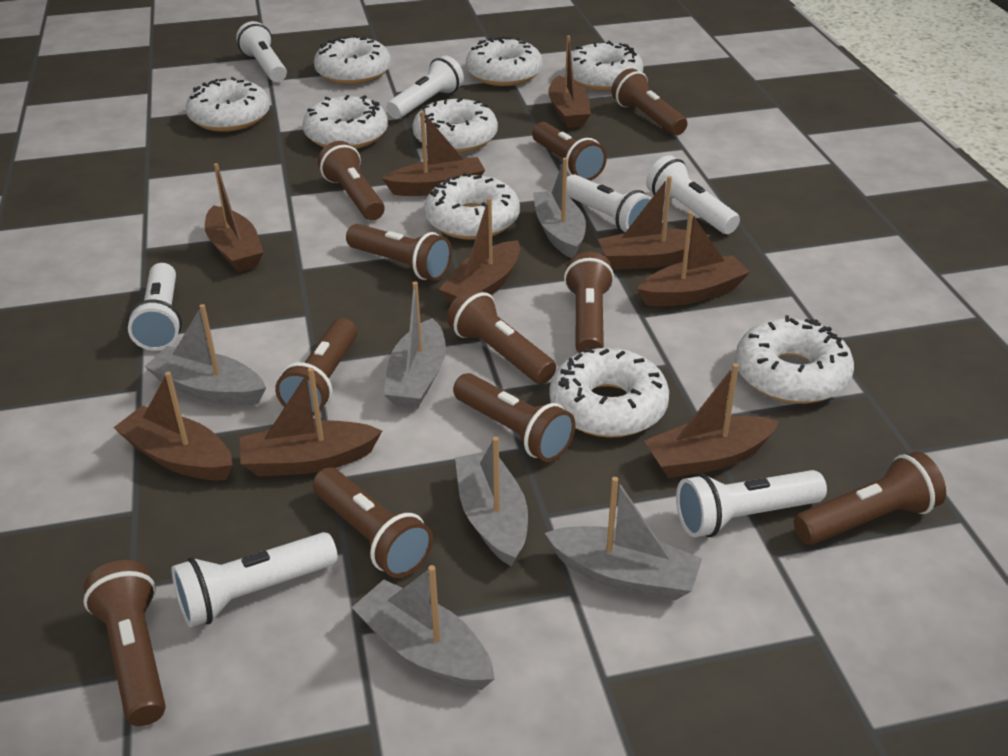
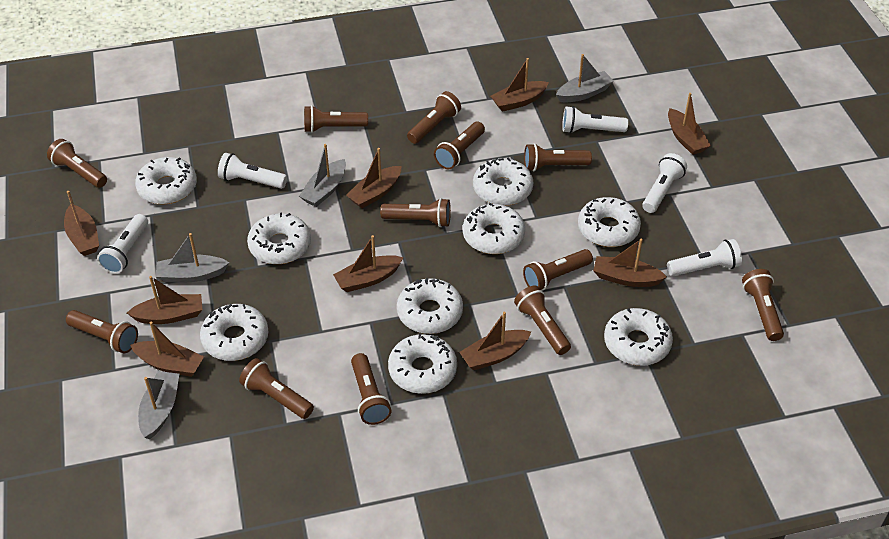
brown flashlight: [83,560,166,726] [275,318,357,416] [312,468,433,578] [318,141,385,220] [346,224,452,281] [447,288,556,384] [453,373,576,462] [532,122,607,180] [564,252,614,353] [612,68,687,136] [794,451,946,545] = 11 -> [47,139,107,188] [66,310,138,353] [239,358,314,419] [304,105,368,133] [351,353,391,425] [380,198,451,227] [407,91,461,144] [434,122,485,169] [514,286,571,355] [523,249,593,291] [524,143,592,172] [742,269,784,341] = 12
grey boat: [145,304,266,406] [351,565,495,690] [383,282,446,409] [455,436,528,566] [533,158,586,258] [545,477,702,600] = 6 -> [138,371,179,439] [156,233,229,282] [299,144,346,207] [556,54,614,103] = 4
white flashlight: [127,263,182,351] [172,532,338,628] [236,21,287,82] [387,55,464,119] [566,174,652,233] [646,155,740,234] [676,470,827,537] = 7 -> [97,214,148,274] [218,153,287,189] [562,106,628,133] [642,153,687,213] [667,239,742,276] = 5

